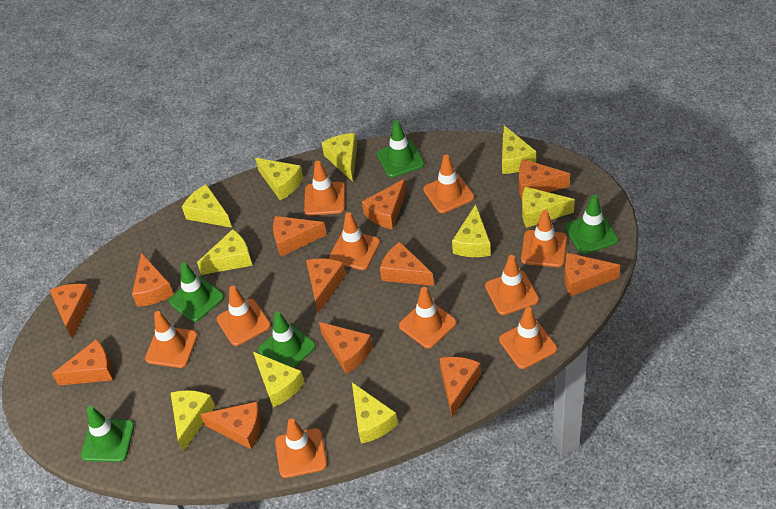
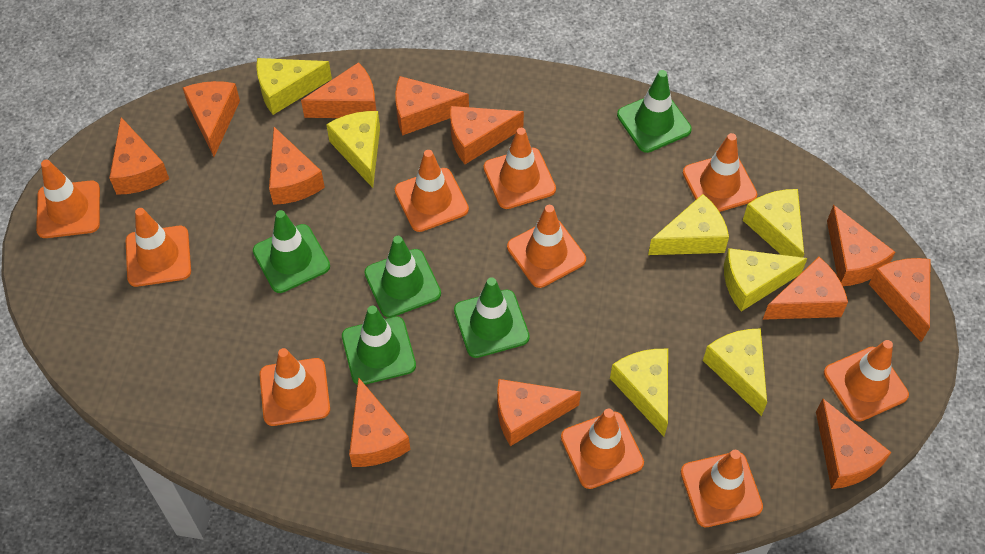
yellow cheese: [170,390,215,452] [182,184,232,228] [197,229,252,275] [253,352,305,407] [255,158,303,201] [322,133,357,182] [352,383,398,443] [452,204,491,257] [502,125,536,174] [522,187,575,228] = 10 -> [256,58,332,115] [326,111,380,188] [610,349,668,436] [648,194,729,255] [703,329,767,416] [724,248,807,311] [743,189,804,257] = 7

